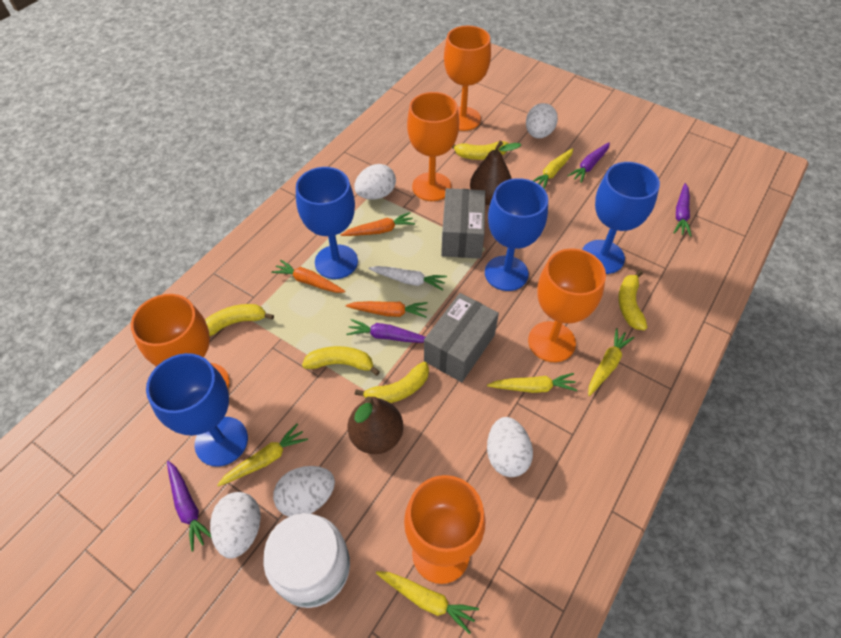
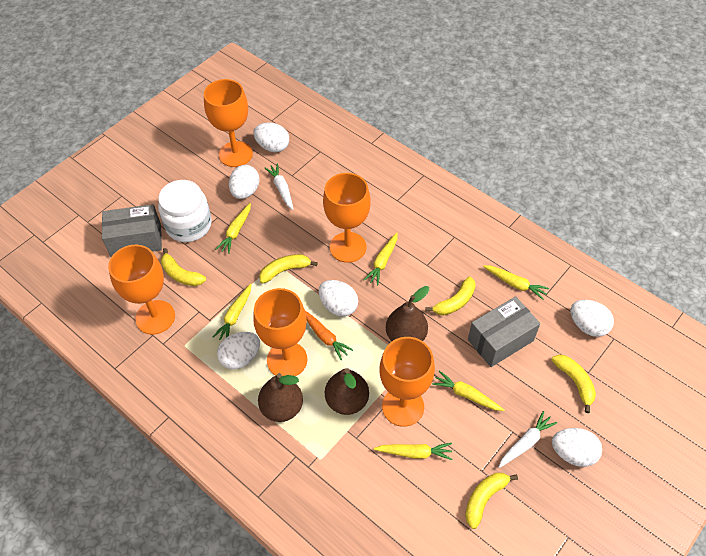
blue goblet: [146,353,248,467] [296,167,358,279] [485,178,548,291] [582,162,660,274] = 4 -> none = 0
brown pear: [348,396,403,454] [470,141,521,205] = 2 -> [258,373,303,422] [325,368,369,415] [386,286,429,341] = 3
orange carrot: [271,260,345,293] [341,212,415,236] [346,301,428,318] = 3 -> [305,311,353,360] = 1
purple carrot: [167,461,211,552] [346,319,425,343] [567,142,610,183] [674,183,692,237] = 4 -> none = 0
white carrot: [368,266,447,290] = 1 -> [265,163,294,210] [499,411,557,468] = 2
white egg: [210,492,261,559] [273,466,335,517] [354,164,396,200] [487,417,533,477] [526,103,558,138] = 5 -> [217,332,260,369] [229,165,260,199] [253,123,289,152] [319,280,358,316] [552,428,602,467] [570,300,614,337] = 6
yellow carrot: [217,424,308,486] [376,571,479,634] [487,373,577,393] [533,148,573,189] [588,328,634,396] = 5 -> [213,284,251,340] [216,203,251,254] [364,232,397,285] [373,443,452,460] [432,371,504,411] [483,265,549,300] = 6

